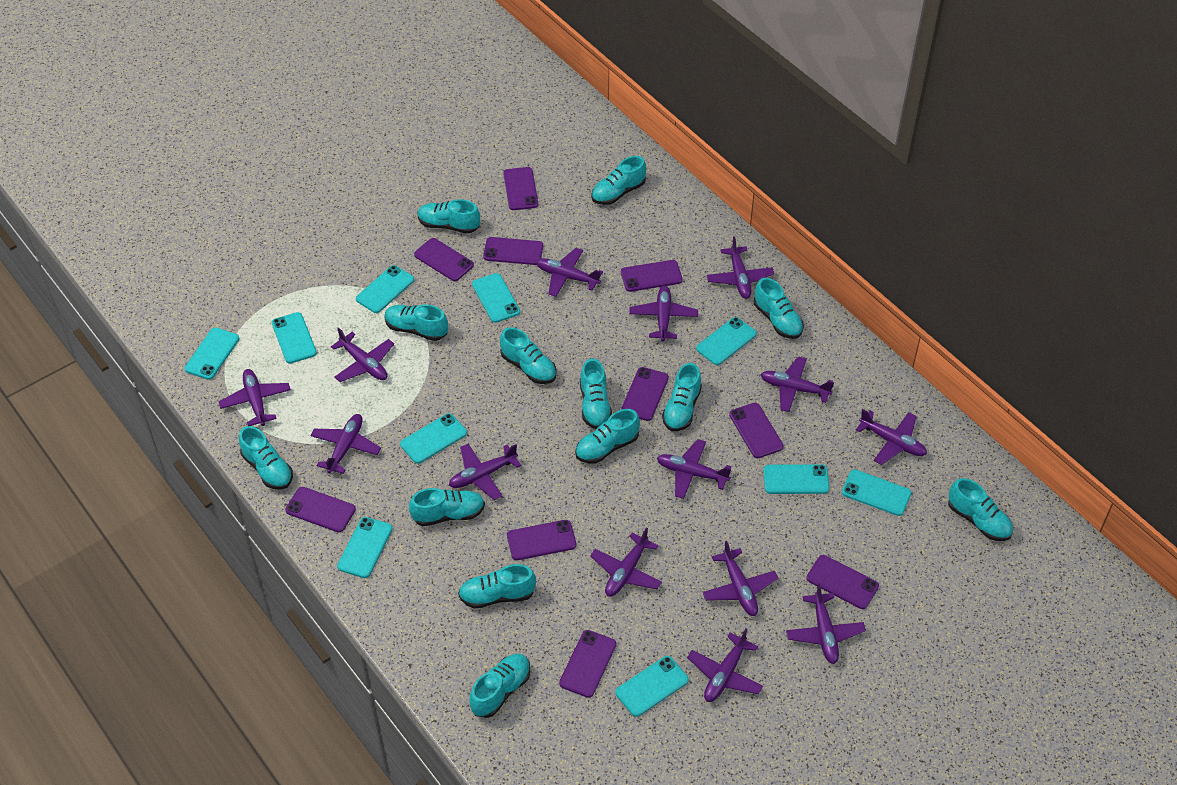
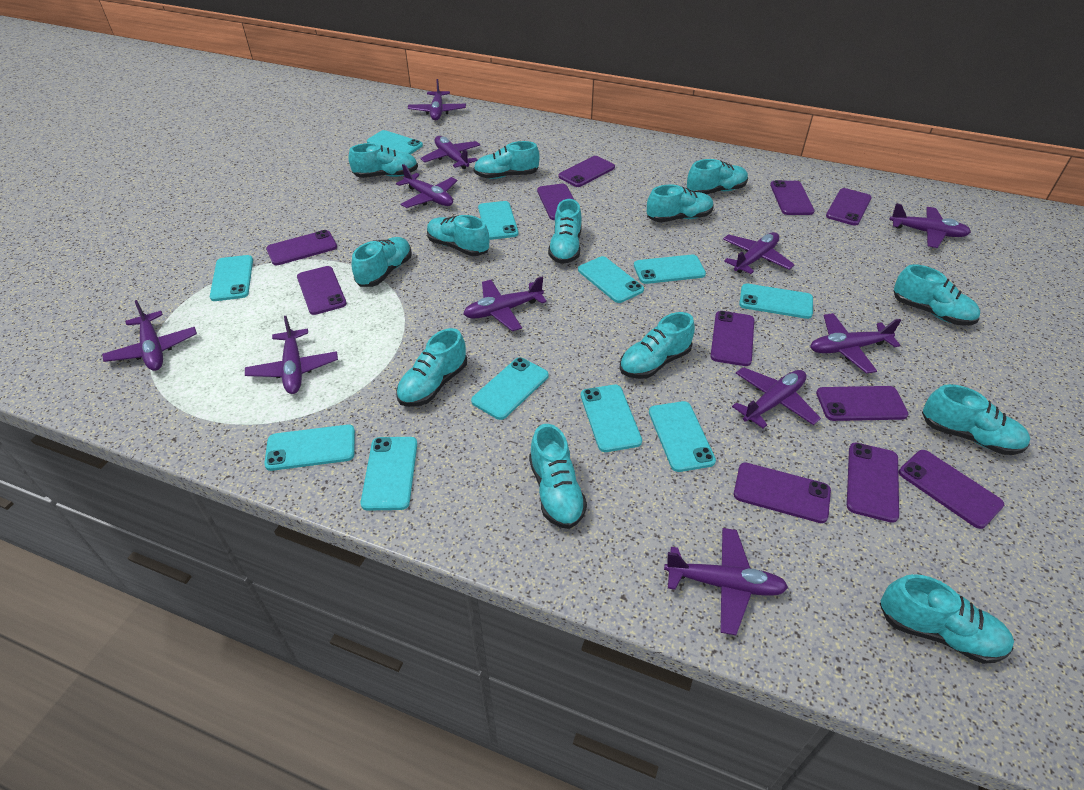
purple phone: [285,487,356,532] [414,238,474,281] [483,237,543,265] [503,167,538,210] [507,520,576,560] [559,630,616,698] [621,260,683,292] [621,367,669,421] [729,403,784,458] [806,555,879,609] = 10 -> [266,230,337,265] [297,266,347,315] [537,183,574,220] [558,156,615,187] [710,311,754,366] [734,463,831,523] [770,180,815,215] [816,386,908,421] [826,188,872,226] [847,443,899,523] [899,450,1004,529] = 11
purple plane: [218,369,291,426] [310,414,381,474] [331,328,394,382] [449,444,521,500] [536,248,603,297] [590,527,662,597] [629,286,698,341] [657,439,731,499] [687,628,763,702] [703,541,778,616] [706,236,774,299] [760,356,834,412] [786,583,866,664] [856,409,927,465] = 14 -> [102,300,197,371] [245,316,338,394] [396,164,457,208] [408,79,466,120] [421,136,480,169] [463,276,547,331] [664,528,788,635] [723,232,795,274] [732,367,821,428] [810,313,901,374] [889,203,971,248] = 11
turquoise phone: [184,327,239,380] [272,312,317,364] [337,517,393,578] [356,265,414,313] [400,413,467,464] [472,273,520,323] [615,656,689,717] [696,317,757,365] [763,464,830,494] [842,469,912,516] = 10 -> [210,255,253,301] [264,425,355,471] [361,437,417,511] [367,130,423,154] [471,357,549,420] [478,201,518,240] [578,256,644,303] [581,385,642,452] [634,255,706,284] [649,401,716,472] [739,284,813,319] = 11

